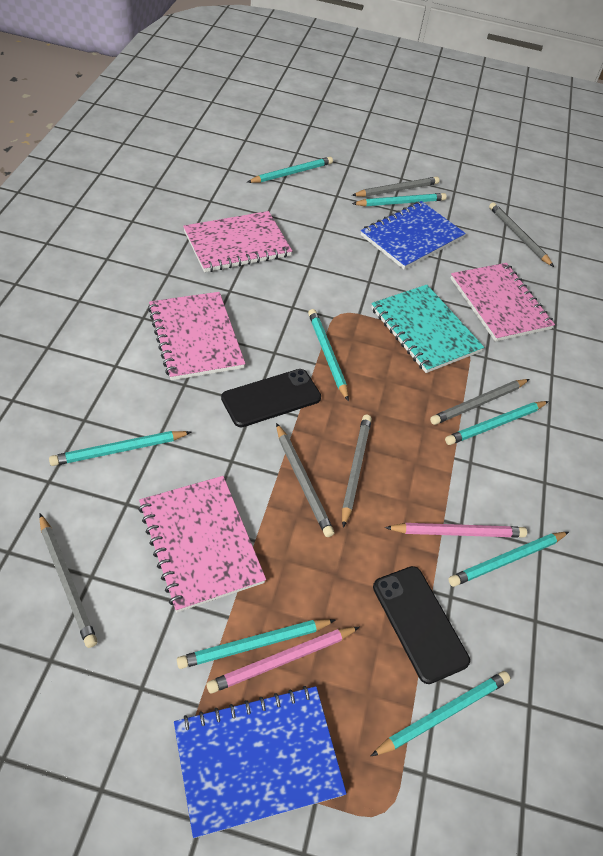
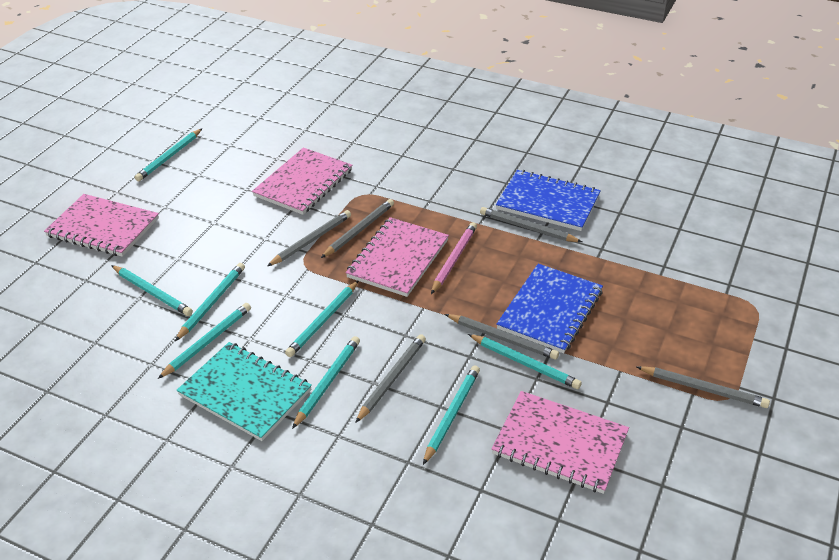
black phone: [221,369,321,427] [373,566,470,684] = 2 -> none = 0
pink pencil: [207,627,359,694] [385,523,527,538] = 2 -> [431,222,477,294] = 1

